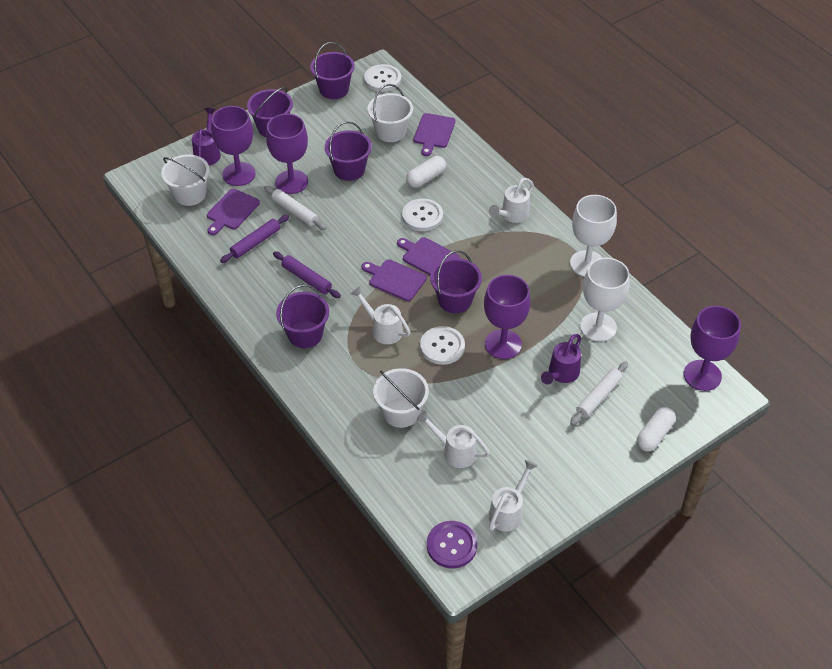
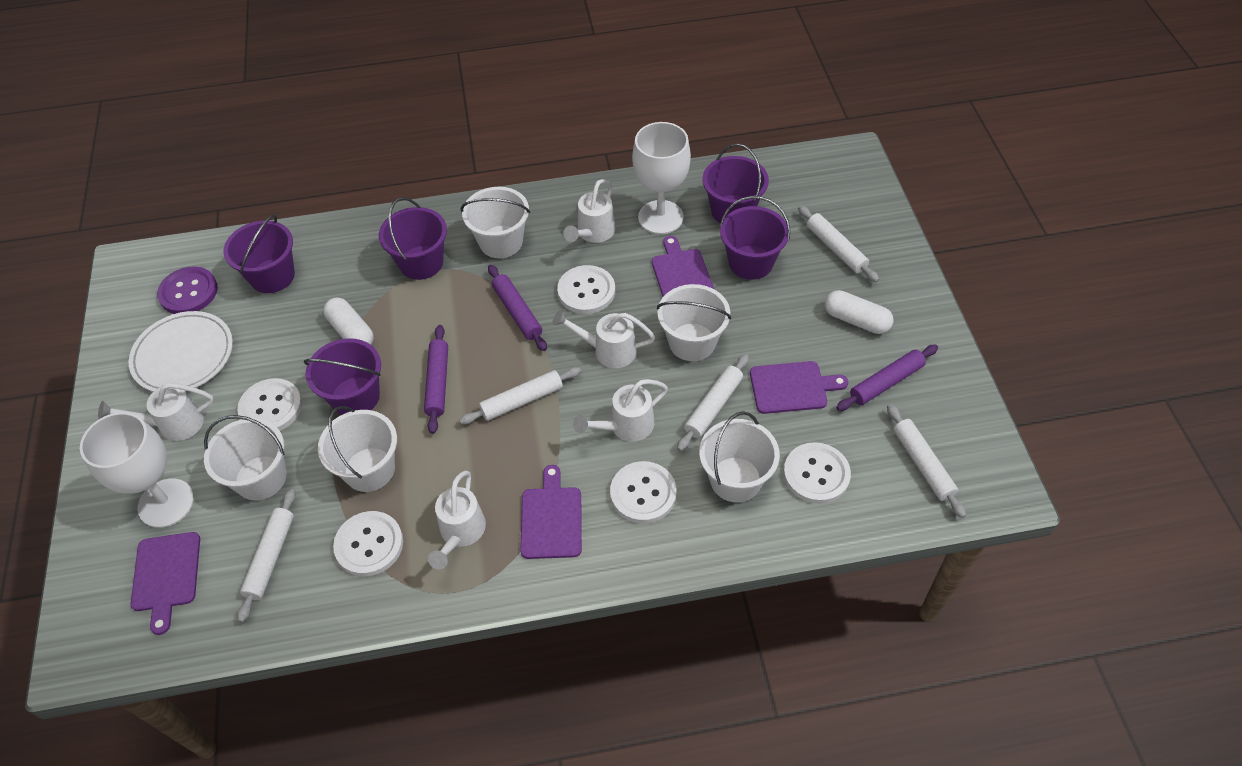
purple goblet: [211,106,256,186] [266,114,308,194] [484,275,531,359] [684,306,741,391] = 4 -> none = 0
purple rolling pin: [220,214,289,263] [273,251,341,298] = 2 -> [424,325,448,434] [488,265,547,351] [836,345,938,411] = 3
purple watering can: [192,108,221,165] [541,334,581,385] = 2 -> none = 0
white bucket: [161,154,210,206] [367,84,413,142] [373,368,429,428] = 3 -> [204,415,287,501] [318,406,397,492] [461,187,530,258] [657,284,731,361] [699,411,780,502] = 5
white button: [364,64,401,92] [402,198,443,231] [420,326,465,365] = 3 -> [237,378,302,431] [333,511,403,576] [557,265,615,314] [610,461,677,524] [783,442,851,504] = 5
white plate: none = 0 -> [129,311,233,392] = 1
white rolling pin: [264,186,326,230] [570,361,628,425] = 2 -> [237,489,296,623] [459,367,581,424] [677,354,749,451] [798,206,879,282] [887,404,966,518] = 5
white watering can: [351,287,411,344] [417,411,490,468] [489,178,534,223] [489,460,537,531] = 4 -> [98,383,214,441] [428,471,486,569] [552,310,655,368] [563,179,616,243] [573,379,668,442] = 5

